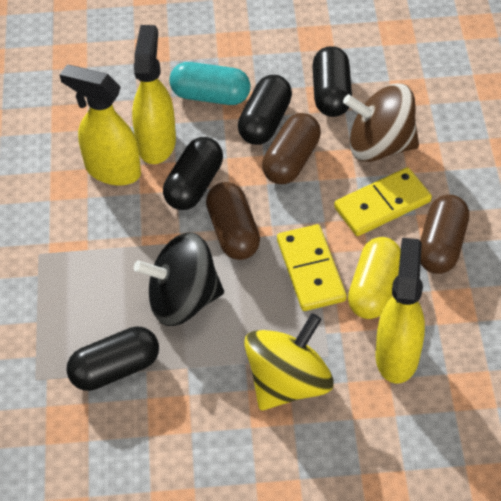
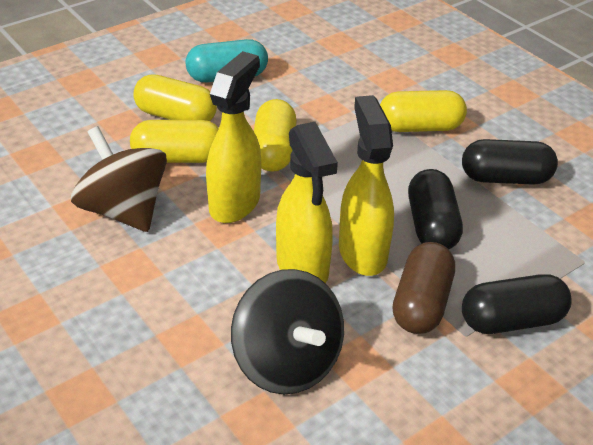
black capsule: [66,326,159,391] [163,137,223,210] [238,75,292,145] [312,46,352,117] = 4 -> [408,169,463,249] [462,139,558,185] [462,274,571,334] = 3
brown capsule: [206,182,260,260] [262,113,321,184] [420,195,469,274] = 3 -> [393,242,455,334] = 1
yellow capsule: [348,237,401,319] = 1 -> [130,120,219,163] [133,74,217,121] [254,99,297,172] [380,90,467,132] = 4
yellow domino: [277,224,347,311] [334,167,432,236] = 2 -> none = 0
yellow spinning top: [244,313,334,410] = 1 -> none = 0

